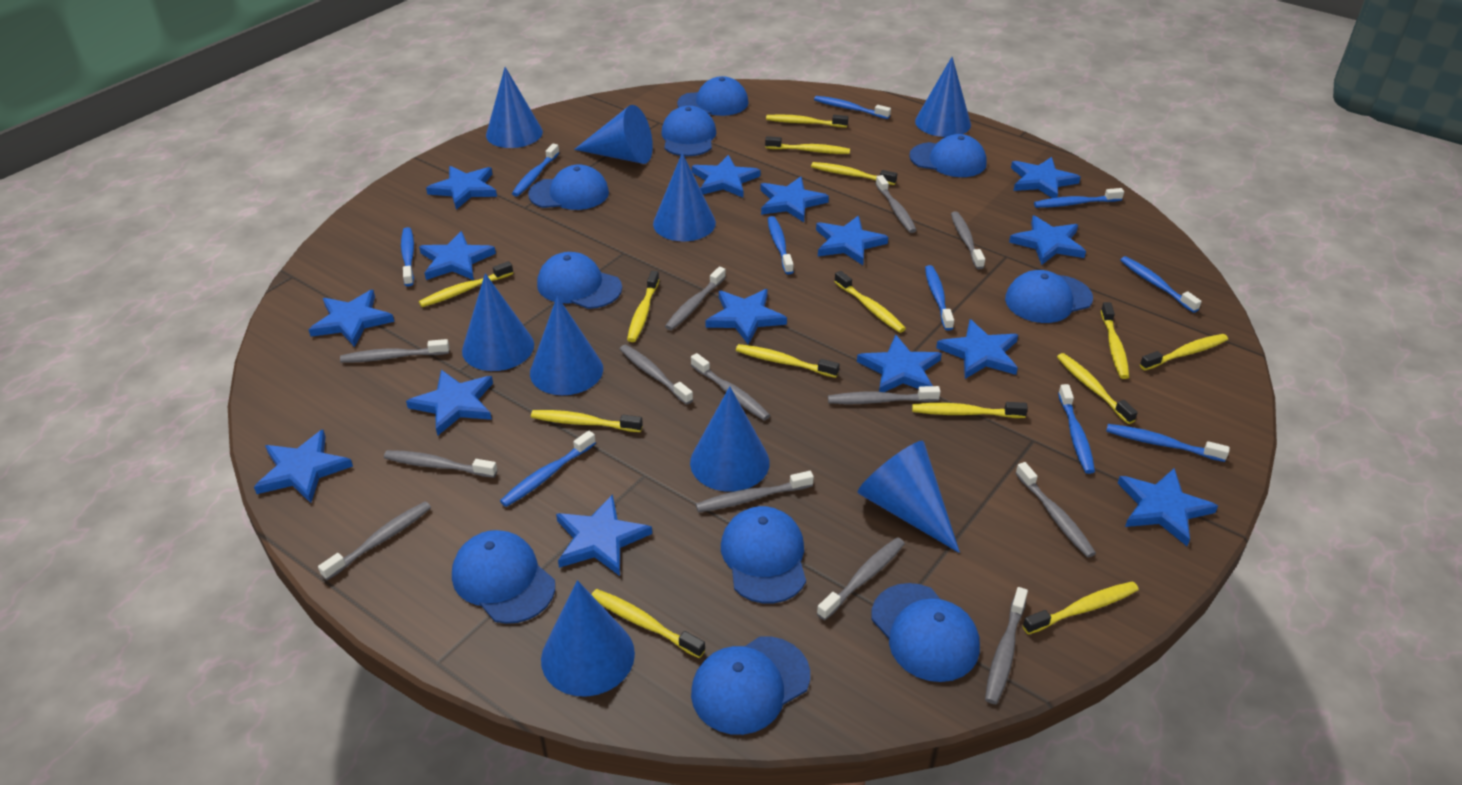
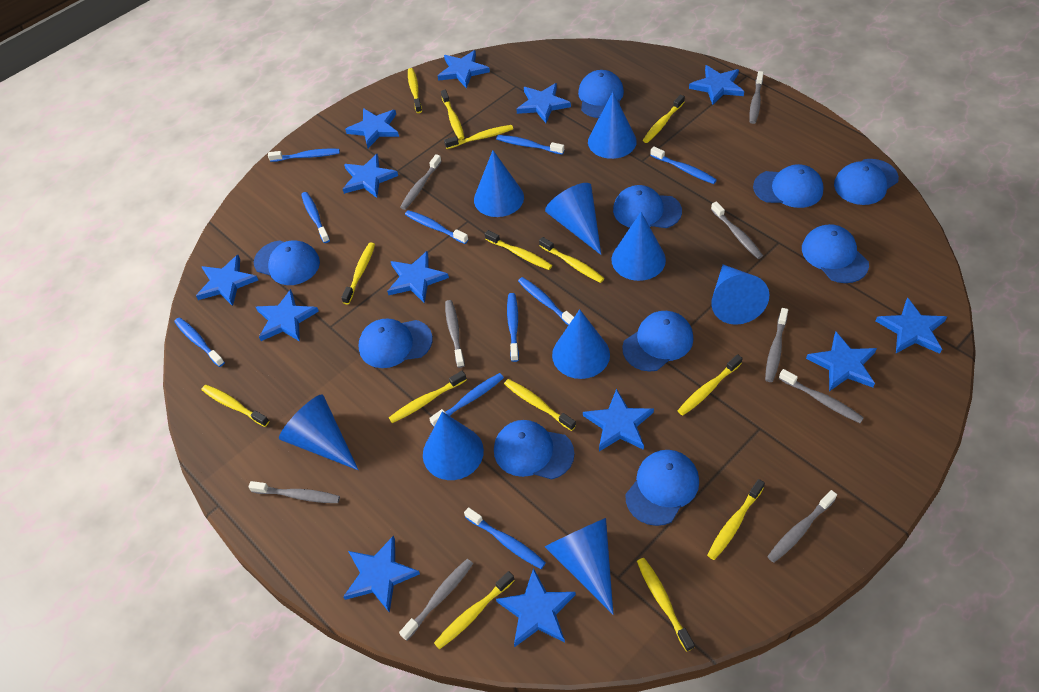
blue star: [254,430,353,503] [308,290,394,347] [406,370,493,436] [419,231,496,280] [426,166,497,210] [556,494,652,576] [692,155,760,197] [706,289,787,345] [761,177,829,222] [816,216,888,265] [857,335,942,392] [936,319,1018,379] [1009,215,1086,265] [1011,157,1081,198] [1118,468,1218,546] = 15 -> [196,255,258,306] [256,289,319,341] [343,154,398,198] [343,536,420,613] [345,108,399,148] [387,251,449,303] [438,50,490,88] [496,568,576,647] [516,83,571,123] [583,389,654,451] [689,65,744,105] [806,332,877,391] [876,297,947,354] = 13
grey toothbrush: [318,502,431,580] [340,339,449,363] [384,450,497,478] [619,345,693,405] [665,267,726,330] [691,353,770,420] [696,471,814,512] [817,537,905,620] [828,386,941,404] [876,175,917,233] [951,212,985,269] [985,587,1028,704] [1016,462,1096,558] = 13 -> [248,481,340,503] [399,559,473,641] [400,154,442,210] [445,300,465,368] [711,201,763,259] [749,71,764,124] [765,308,788,382] [767,490,837,563] [779,369,864,423] = 9

